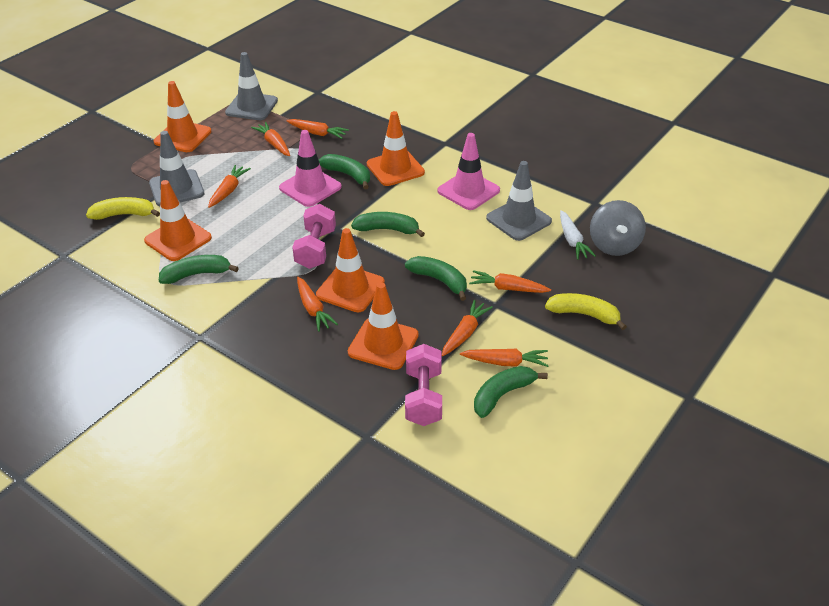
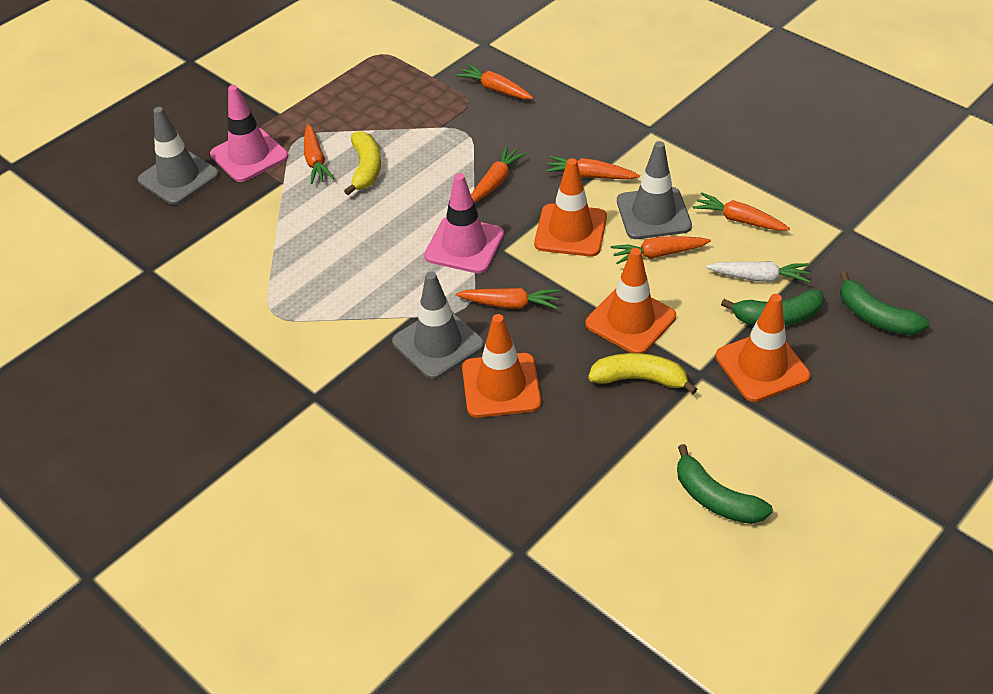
green banana: [159,255,239,284] [319,154,370,189] [351,212,425,237] [405,256,467,301] [474,366,548,418] = 5 -> [677,444,773,524] [721,289,824,325] [840,271,930,335] = 3
grey spinning top: [590,200,646,256] = 1 -> none = 0
orange traffic cone: [144,180,212,261] [154,81,211,152] [316,228,385,312] [348,282,419,370] [367,111,425,186] = 5 -> [462,314,541,418] [534,158,607,257] [586,248,676,354] [716,294,810,402] = 4
pink dumbbell: [292,204,336,269] [405,344,442,426] = 2 -> none = 0

